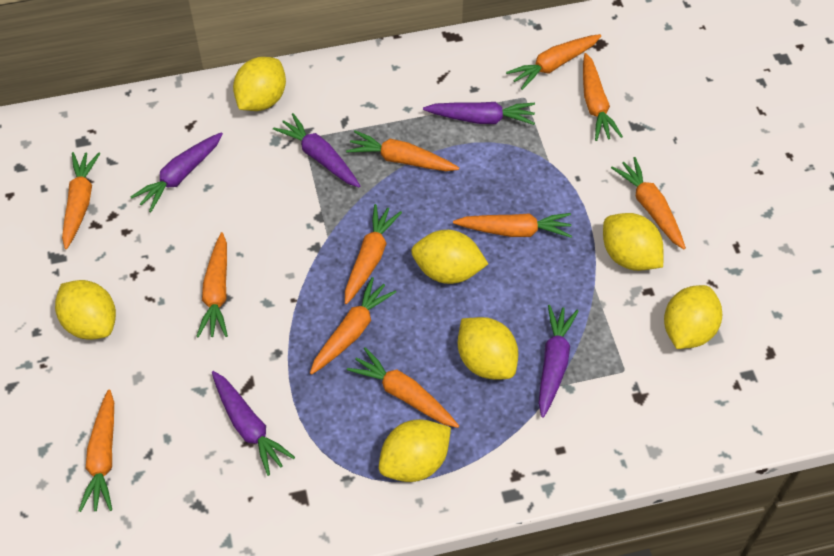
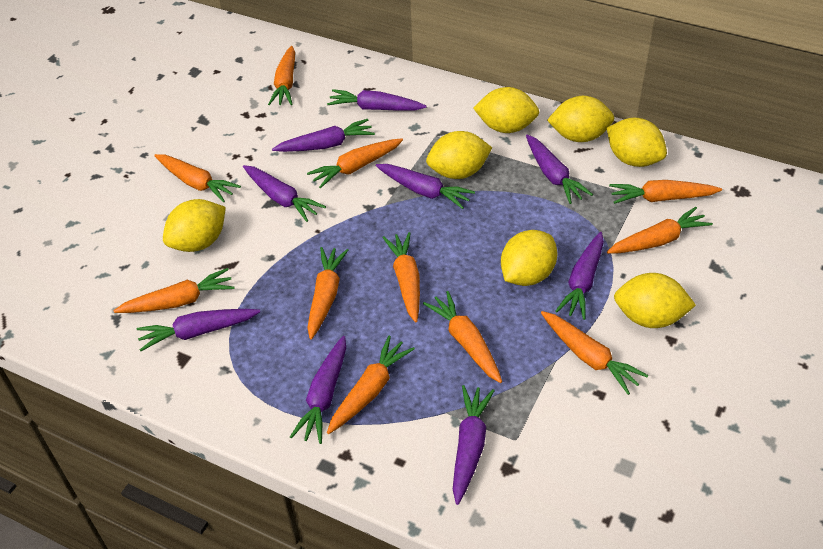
purple carrot: [131,132,223,212] [212,371,295,476] [273,113,360,187] [423,102,535,125] [538,305,578,418] = 5 -> [137,309,260,351] [243,165,326,222] [272,119,375,152] [290,336,346,444] [327,89,427,111] [376,164,475,209] [453,385,495,505] [526,135,593,204] [555,232,604,320] = 9

